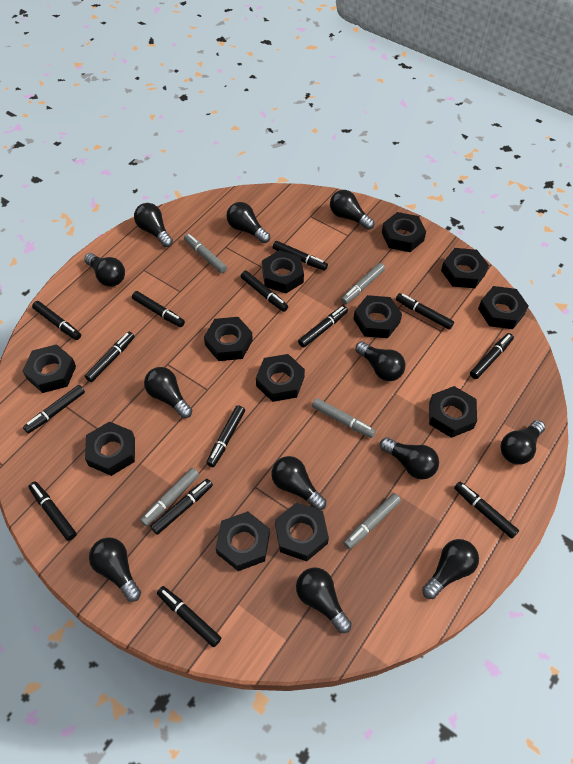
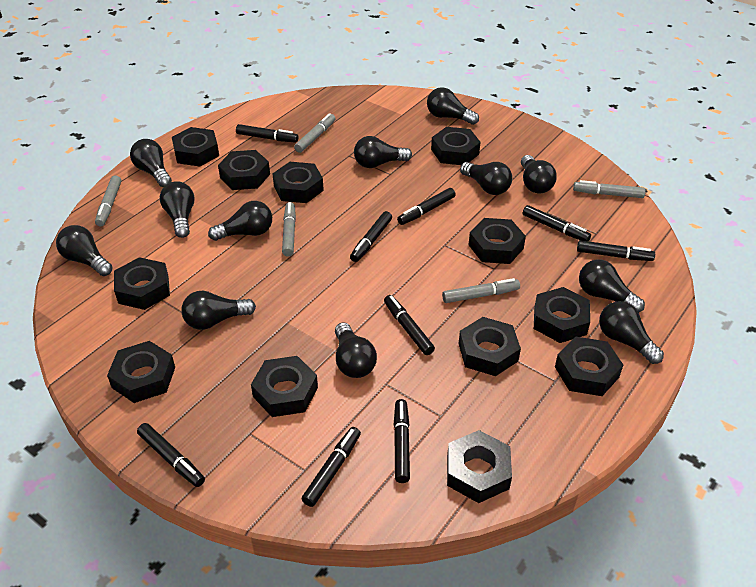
black marker: [23,385,85,434] [28,481,77,541] [32,301,81,340] [85,332,135,382] [132,291,185,327] [150,479,213,535] [157,586,221,647] [206,405,245,467] [241,271,288,312] [273,241,328,271] [298,305,348,348] [396,293,454,330] [454,482,519,538] [470,333,514,379] = 14 -> [137,423,205,487] [236,124,299,143] [302,427,361,507] [350,211,392,262] [384,295,435,355] [394,399,410,483] [397,188,456,225] [523,205,591,241] [577,240,655,261] = 9

